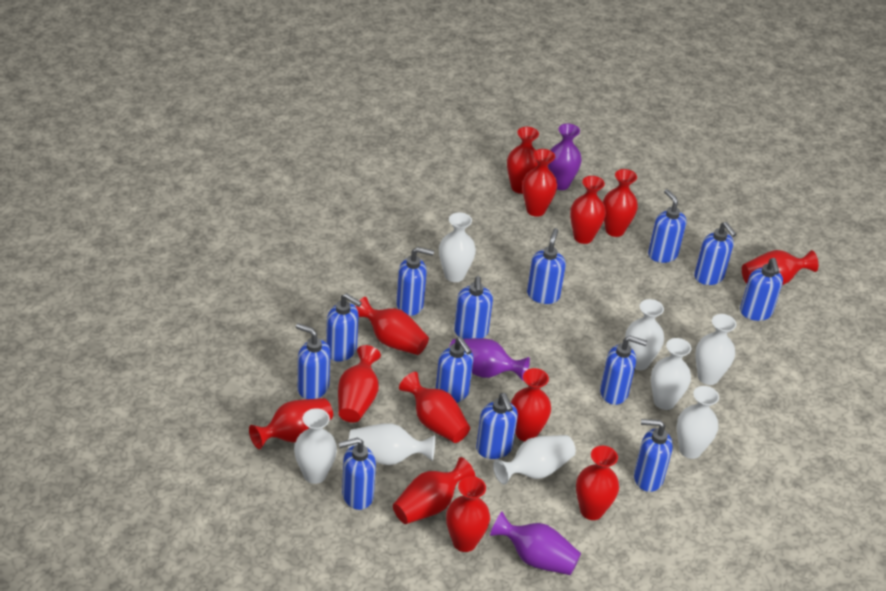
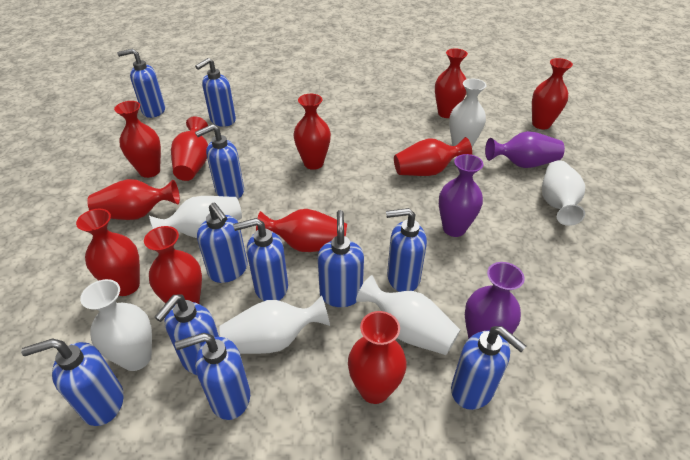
blue soap dispenser: [296,323,330,399] [326,293,362,362] [338,438,376,510] [396,247,434,316] [436,337,474,403] [454,276,493,339] [476,393,518,459] [527,228,566,304] [600,336,647,405] [634,419,673,492] [648,189,687,263] [694,222,737,285] [740,258,783,321] = 13 -> [21,339,124,426] [117,49,165,118] [154,295,219,375] [175,333,250,420] [195,58,236,127] [195,124,244,199] [197,203,248,283] [233,218,288,301] [318,210,364,307] [386,208,427,292] [451,326,526,410] = 11
red vase: [249,398,333,449] [338,345,381,423] [355,297,429,355] [393,457,475,524] [399,372,470,443] [446,476,490,552] [507,127,539,194] [511,368,551,441] [522,149,557,217] [570,176,606,244] [576,446,619,520] [603,169,638,237] [742,250,818,285] = 13 -> [76,209,140,296] [87,179,180,220] [114,101,161,178] [144,226,202,304] [171,116,208,181] [256,209,347,252] [294,94,331,170] [348,311,407,404] [394,137,472,176] [435,48,468,118] [532,58,573,129] = 11
white vase: [294,408,337,484] [348,423,435,465] [439,212,476,282] [493,435,576,485] [625,299,664,370] [651,338,691,410] [677,386,719,459] [696,314,736,385] = 8 -> [80,279,152,371] [149,196,242,238] [219,295,330,354] [356,275,460,355] [449,79,486,147] [542,160,585,226] = 6

